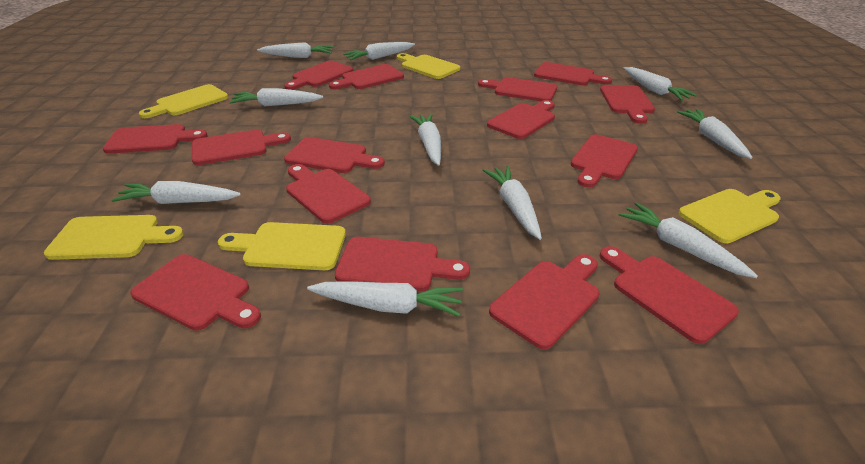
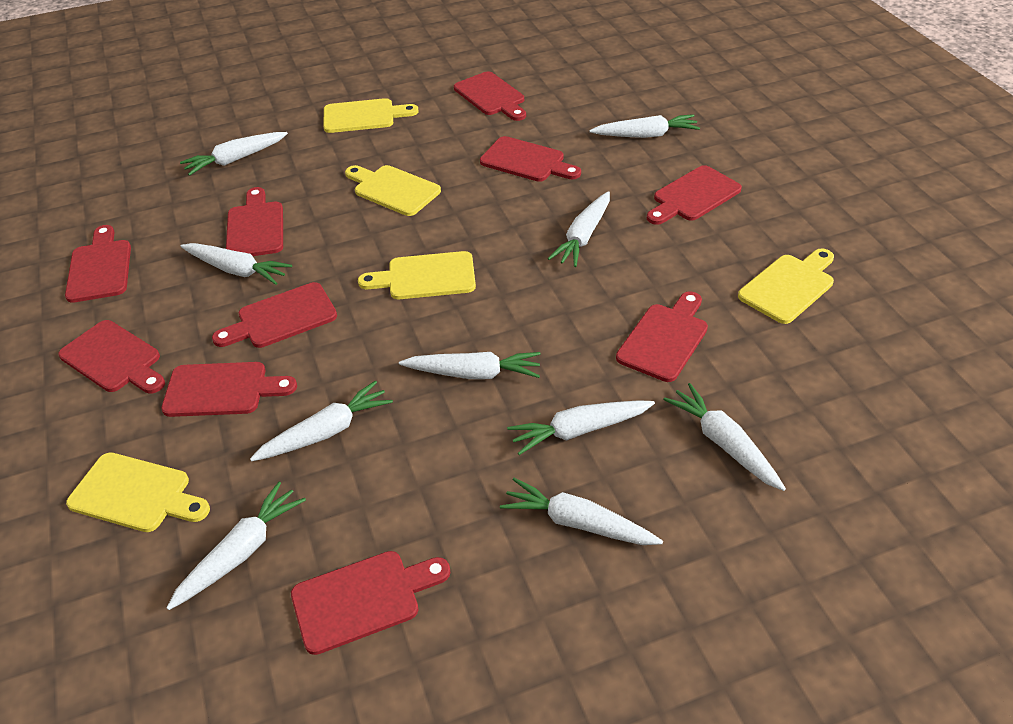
red cutting board: [103,124,207,154] [130,254,261,331] [192,130,291,165] [284,61,353,90] [284,137,385,173] [286,164,371,224] [329,64,404,89] [335,237,470,292] [478,77,557,101] [487,100,555,139] [489,254,599,350] [534,62,612,85] [570,134,638,188] [600,85,655,124] [600,246,739,344] = 15 -> [58,320,165,393] [65,225,131,303] [161,362,297,417] [212,282,337,348] [226,187,283,256] [291,551,451,655] [454,71,526,121] [480,136,581,182] [616,291,708,382] [647,165,742,225] = 10

